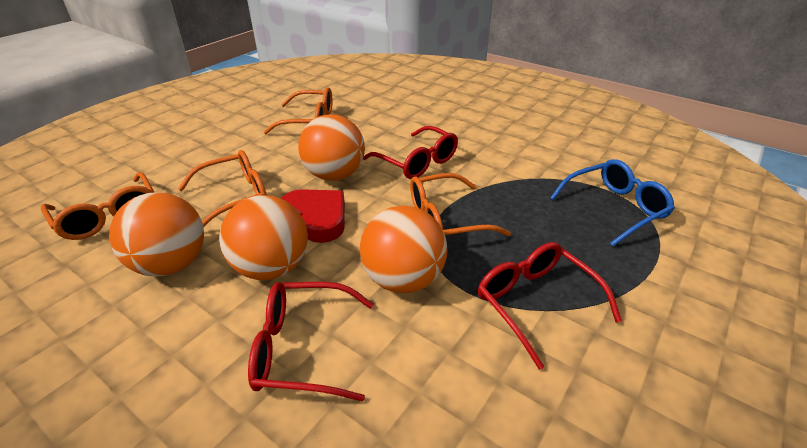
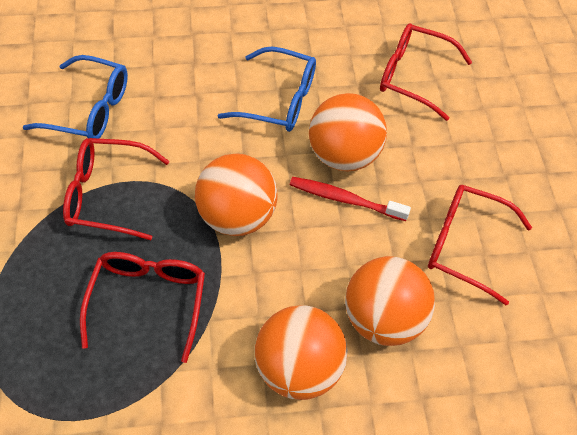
blue glasses: [550,159,675,246] = 1 -> [23,55,128,139] [218,46,316,132] = 2
orange glasses: [41,172,154,240] [178,150,267,228] [264,87,333,134] [410,173,511,236] = 4 -> none = 0
red glasses: [248,282,373,402] [363,126,458,179] [478,242,622,370] = 3 -> [63,138,170,240] [80,252,205,363] [380,23,472,121] [428,185,532,306] = 4
red heart: [281,189,345,243] = 1 -> none = 0
red toothbrush: none = 0 -> [290,177,411,221] = 1

